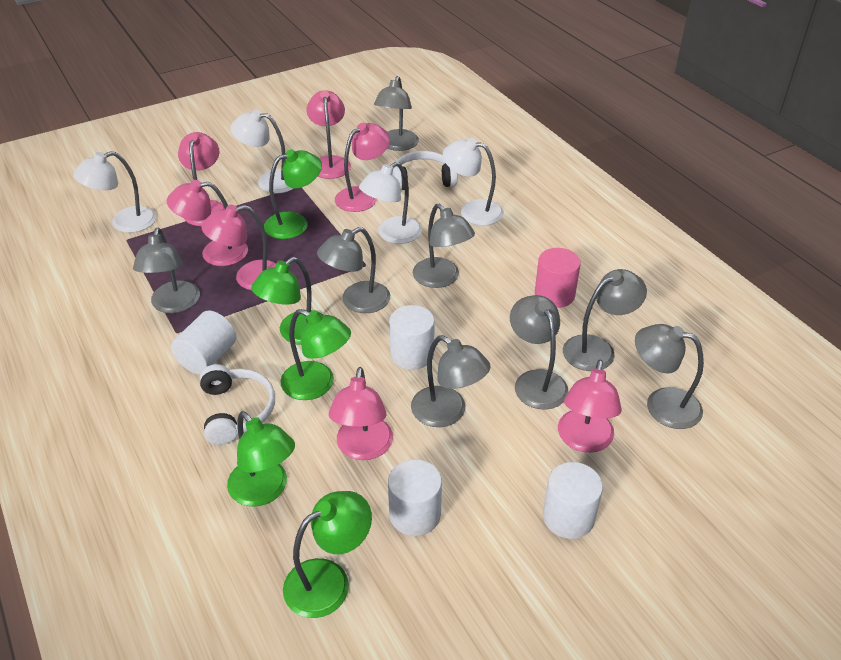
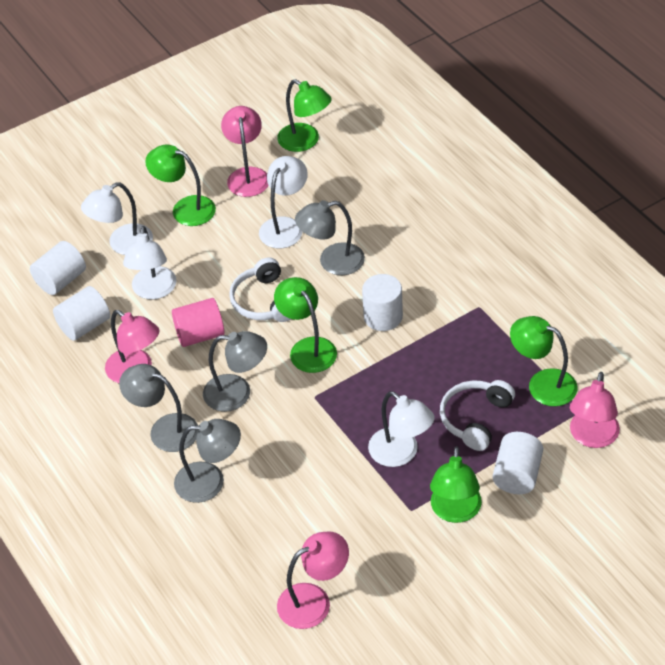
grey lamp: [133,228,200,313] [317,227,390,313] [374,76,419,151] [411,335,491,427] [413,204,475,288] [510,295,568,409] [563,269,647,371] [635,324,704,429] = 8 -> [119,364,199,452] [174,419,241,503] [203,331,267,412] [295,200,365,275] = 4
pink lamp: [167,180,248,266] [178,132,225,226] [201,205,277,290] [307,90,351,179] [329,367,393,460] [335,123,390,212] [558,359,622,453] = 7 -> [105,310,159,383] [221,106,268,197] [277,531,349,629] [570,372,620,448] = 4

